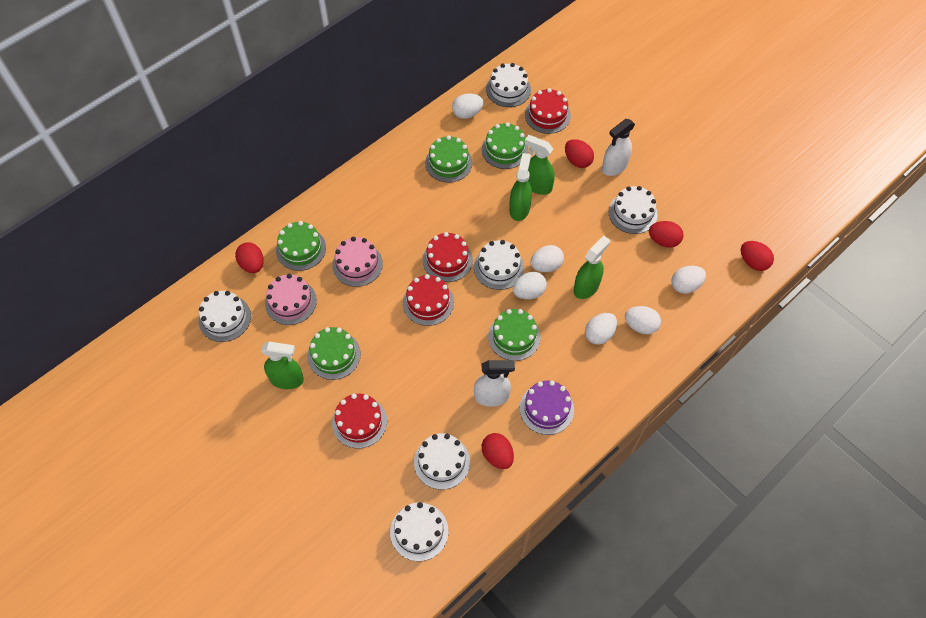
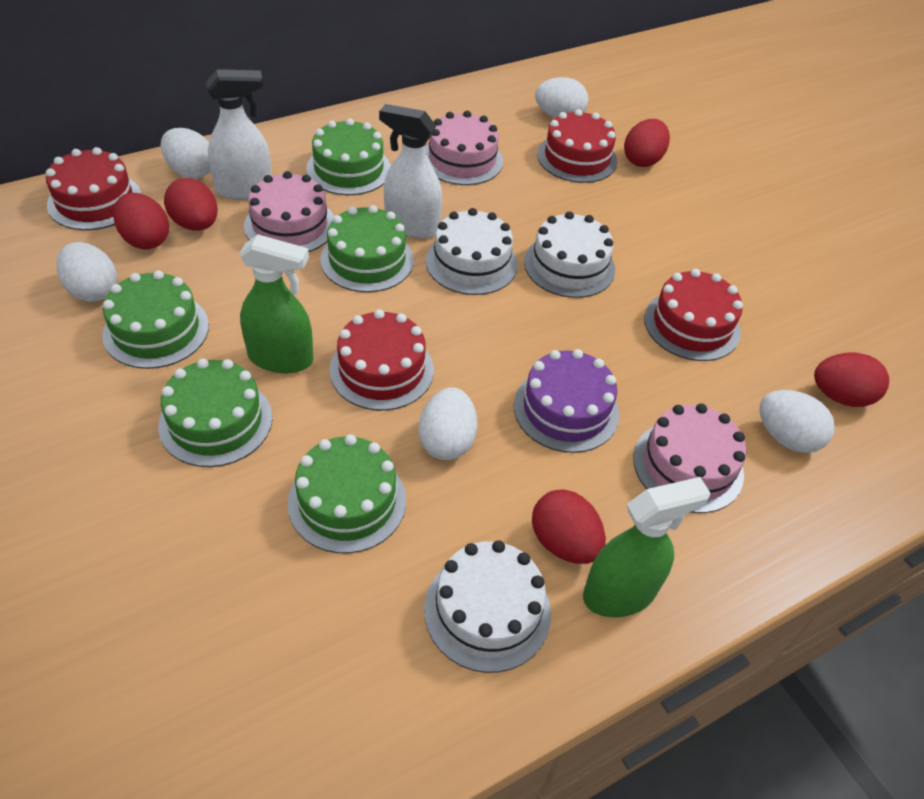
green spray bottle: [261,342,304,389] [509,153,532,221] [525,135,555,195] [574,236,610,299] = 4 -> [239,234,313,373] [583,477,711,617] = 2
pink cake: [265,274,317,325] [332,237,383,287] = 2 -> [244,171,334,252] [425,111,503,185] [633,403,746,513] = 3
white cake: [199,291,251,342] [390,502,448,561] [414,433,470,490] [474,240,524,290] [486,63,531,107] [609,186,658,234] = 6 -> [424,540,551,673] [426,208,518,295] [524,211,615,298] = 3
white egg: [452,93,483,119] [513,272,547,299] [530,245,564,272] [585,313,617,345] [625,306,661,334] [672,266,706,294] = 6 -> [56,242,117,302] [161,128,211,179] [418,387,478,460] [535,77,589,118] [760,390,835,453] = 5

